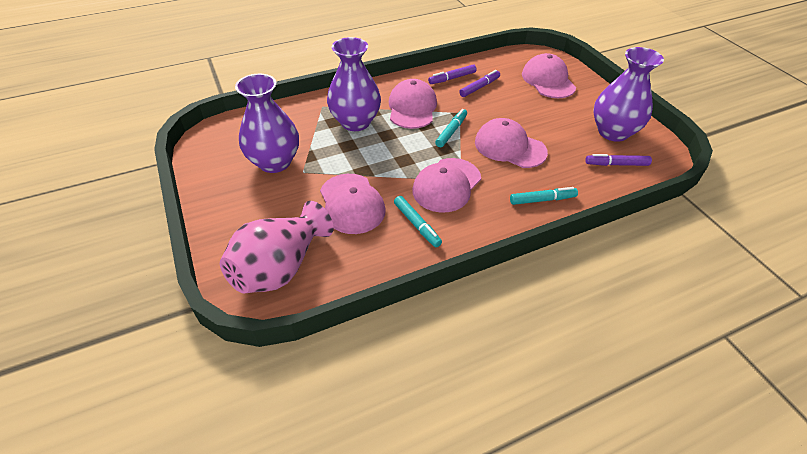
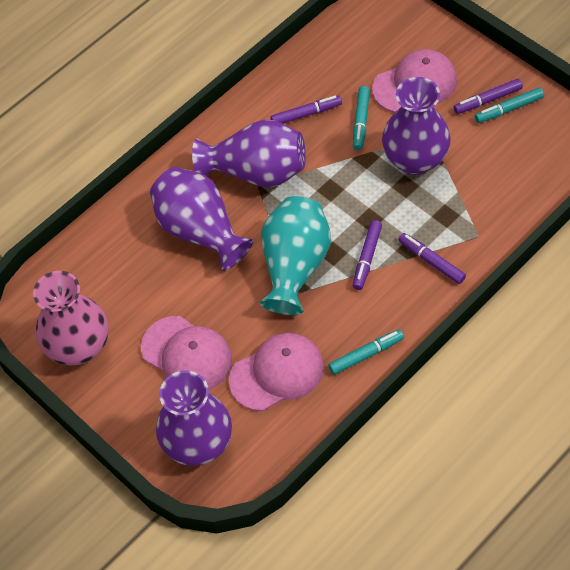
pink cap: [320,174,386,234] [389,79,437,129] [412,158,481,212] [475,118,548,168] [522,53,576,98] = 5 -> [141,316,232,390] [229,333,324,411] [372,49,457,113] = 3
purple marker: [428,64,476,84] [459,70,500,97] [585,154,652,166] = 3 -> [271,95,342,124] [353,220,382,290] [398,233,466,284] [454,78,523,114] = 4
purple vase: [235,74,299,173] [327,37,381,131] [593,47,664,142] = 3 -> [150,167,253,271] [156,370,232,466] [192,120,306,188] [382,77,451,175] = 4
turquoise vase: none = 0 -> [260,196,331,315] = 1

